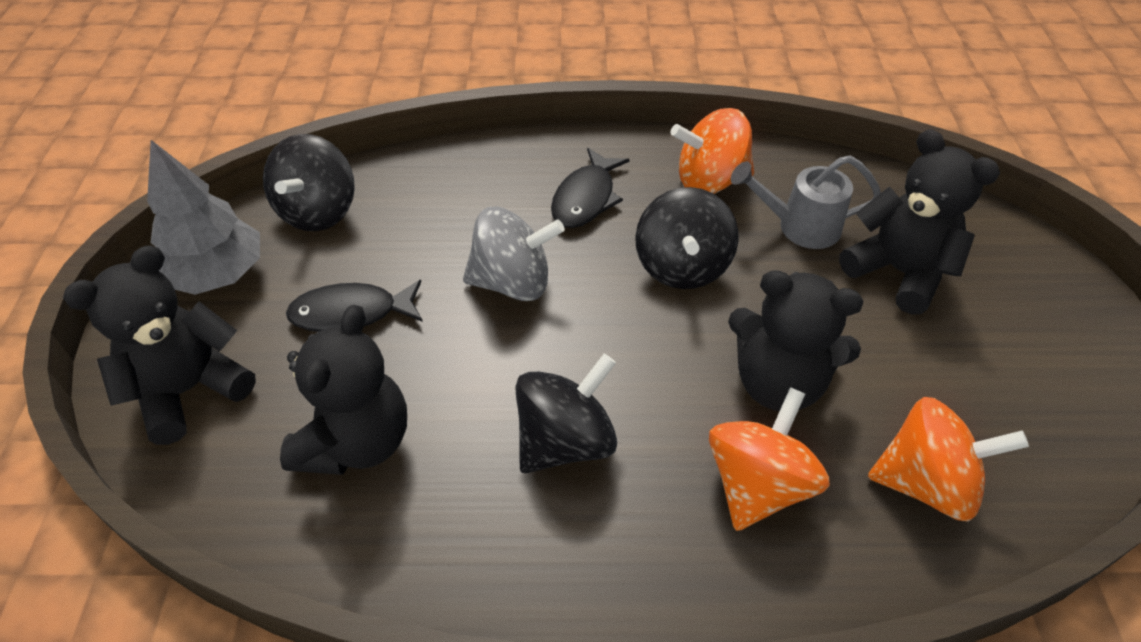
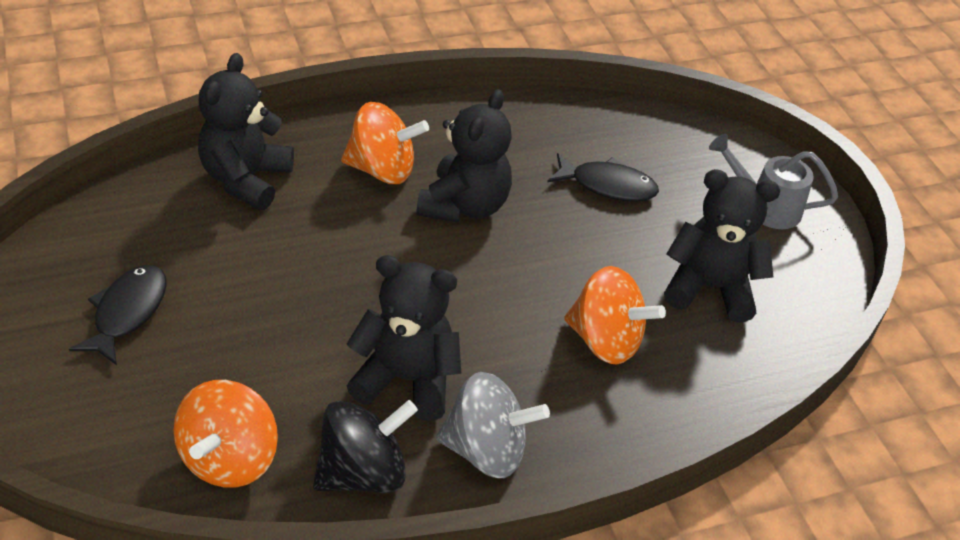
black spinning top: [263,134,355,231] [515,354,617,473] [635,187,739,289] = 3 -> [313,400,418,493] = 1
grey tree: [147,140,260,295] = 1 -> none = 0

